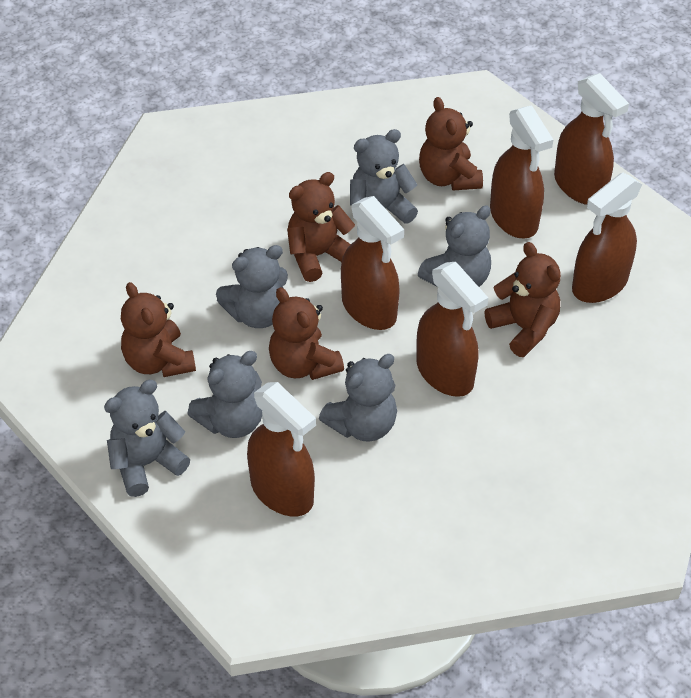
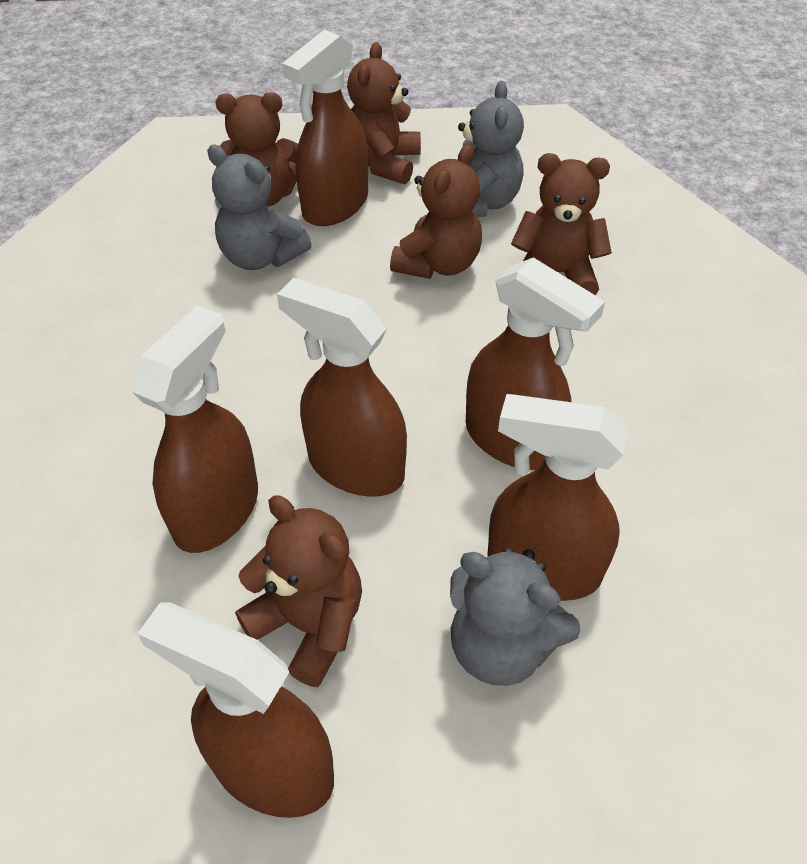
grey teddy bear: [104,380,190,497] [187,351,262,438] [216,245,288,328] [319,354,397,442] [350,129,418,224] [418,205,491,287] = 6 -> [207,145,312,270] [450,548,581,686] [458,81,524,217] = 3

